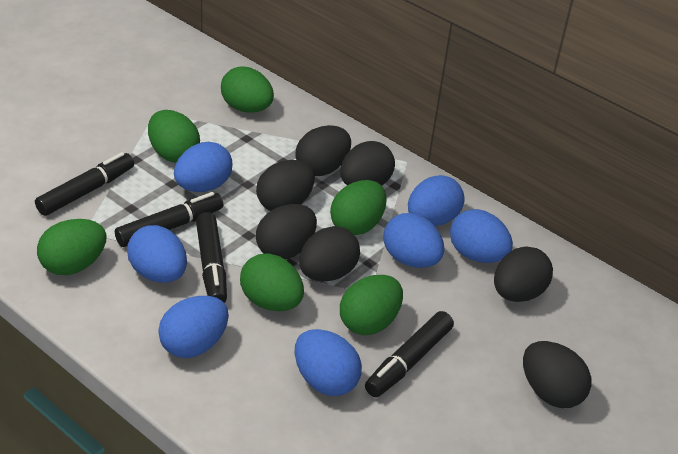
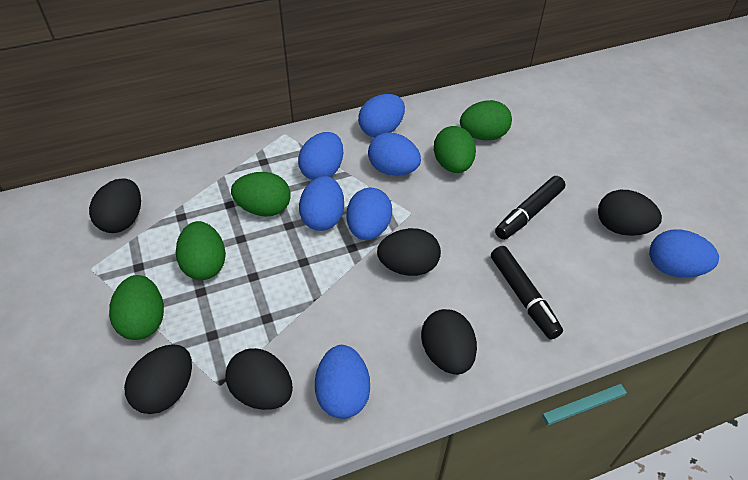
black egg: [256,160,315,211] [256,204,317,259] [296,125,351,176] [299,226,360,281] [340,141,395,186] [494,246,553,302] [523,341,592,408] = 7 -> [89,178,141,233] [124,344,192,414] [226,348,293,410] [377,228,441,276] [421,309,477,375] [598,190,662,236] = 6
black marker: [35,152,134,216] [115,192,223,247] [196,212,227,303] [365,311,454,397] = 4 -> [491,246,563,339] [495,176,565,240] = 2
green egg: [37,219,107,275] [148,110,200,163] [221,66,274,113] [240,253,304,311] [330,180,387,235] [340,275,403,335] = 6 -> [109,275,164,340] [176,221,226,280] [231,172,291,217] [434,126,476,173] [460,100,512,140] = 5

